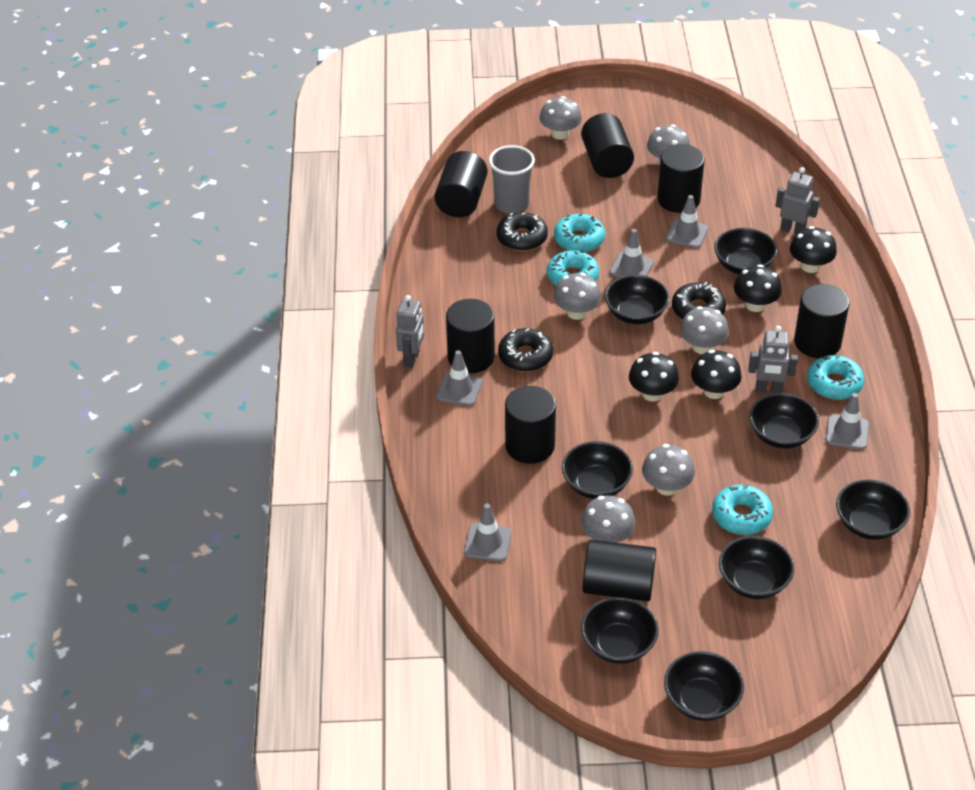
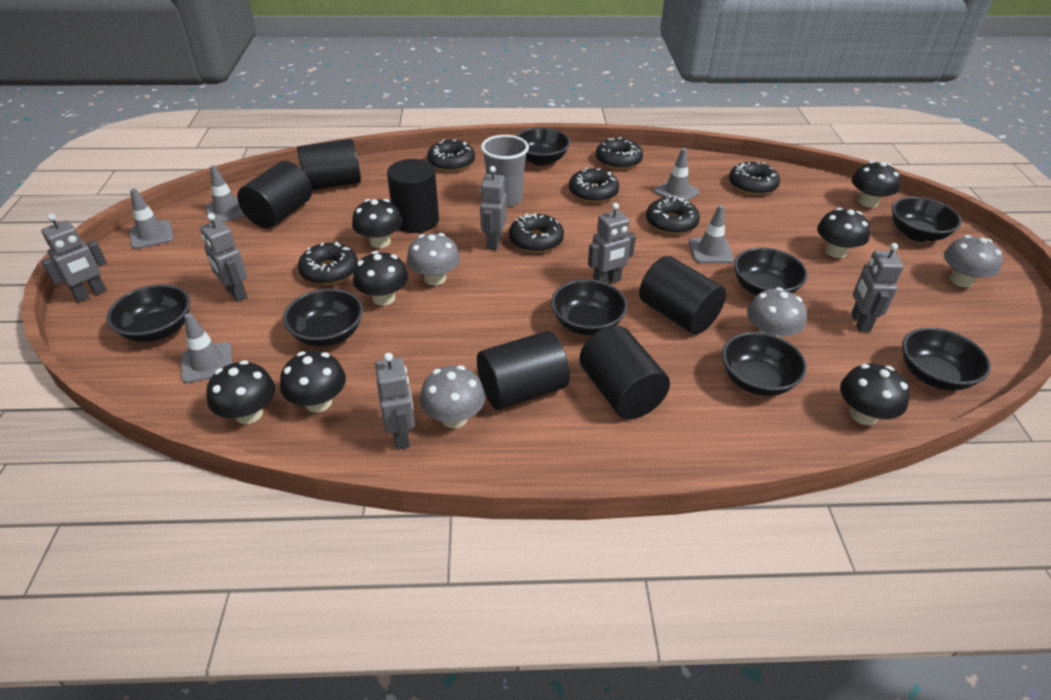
black cylinder: [435,151,488,217] [446,299,495,373] [505,386,556,464] [581,113,634,178] [583,540,656,601] [657,144,704,213] [794,284,849,358] = 7 -> [237,161,312,228] [297,139,361,190] [387,159,439,233] [477,331,570,410] [579,326,670,419] [639,256,726,334] = 6
black donut: [497,212,548,251] [498,328,553,372] [672,282,726,319] = 3 -> [298,242,358,285] [427,139,475,172] [509,214,564,253] [569,168,619,203] [596,137,643,170] [646,196,700,235] [729,162,780,195] = 7
black mushroom: [629,352,679,401] [691,350,742,399] [734,264,782,312] [790,226,837,273] = 4 -> [206,360,275,424] [280,351,346,413] [352,199,402,248] [353,251,408,306] [817,208,870,258] [840,364,910,425] [852,161,901,208] = 7
grey mushroom: [539,96,582,140] [554,273,602,320] [581,495,636,543] [642,444,695,495] [647,124,690,165] [680,306,729,354] = 6 -> [407,233,460,285] [420,365,485,428] [747,287,807,338] [944,235,1003,288] = 4
grey robot: [396,295,424,368] [748,326,798,393] [775,167,820,234] = 3 -> [41,214,107,302] [200,213,247,302] [375,353,415,450] [480,166,507,250] [588,203,636,283] [851,243,904,332] = 6
turquoise donut: [547,250,599,286] [554,213,605,252] [712,484,773,535] [807,354,864,400] = 4 -> none = 0

